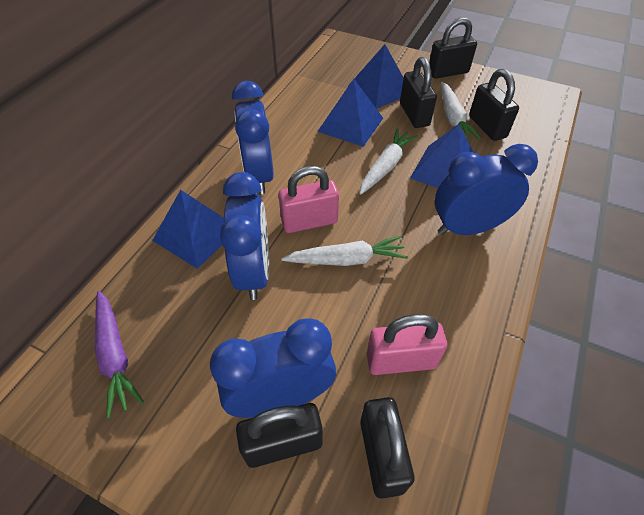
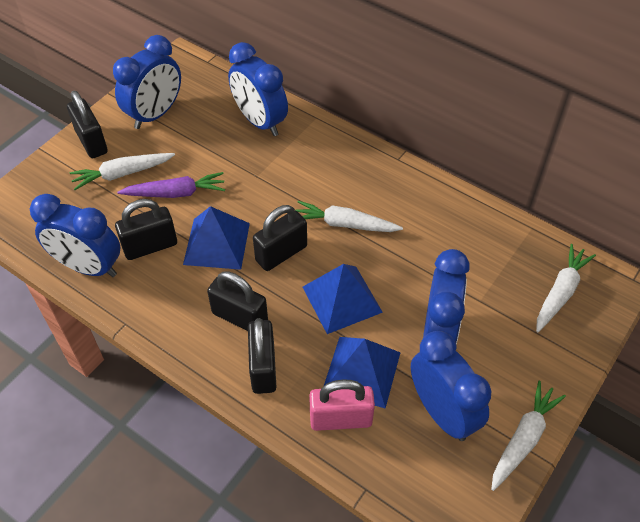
blue clock: [210,318,336,418] [220,172,269,300] [232,81,274,194] [435,144,538,235] = 4 -> [30,194,121,277] [113,35,181,129] [228,42,288,136] [411,331,491,441] [423,249,470,344] = 5
blue pyramid: [152,190,224,269] [317,79,383,147] [348,45,404,109] [410,124,473,188] = 4 -> [183,206,250,270] [303,264,383,334] [324,337,401,409] = 3
pink padlock: [278,166,339,233] [367,314,447,375] = 2 -> [309,380,375,431] = 1
white carrot: [281,236,408,266] [359,128,418,195] [441,82,481,141] = 3 -> [70,153,175,190] [295,201,403,232] [491,381,566,491] [536,244,596,332] = 4

